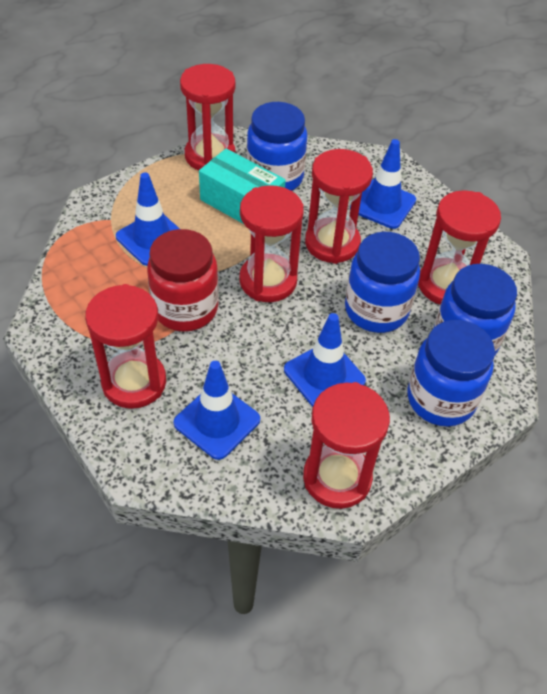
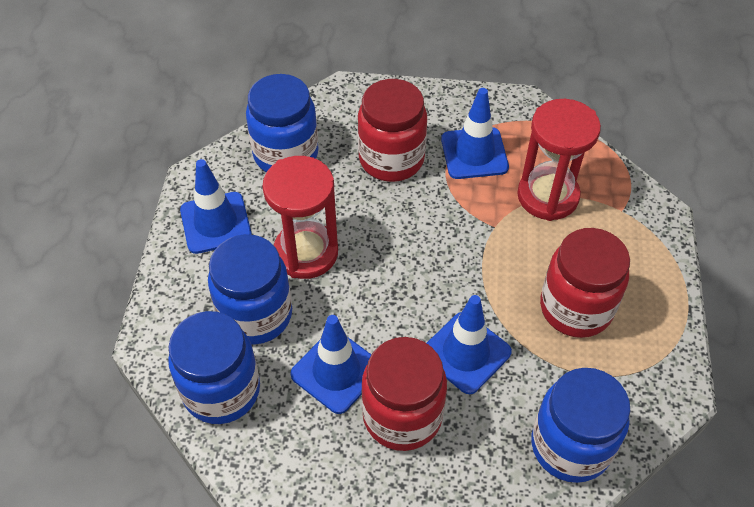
red hourglass: [85,284,166,409] [180,64,236,170] [239,185,304,302] [303,382,390,509] [305,149,373,264] [418,190,501,304] = 6 -> [262,156,338,279] [517,99,601,221] = 2
red jar: [147,229,219,332] = 1 -> [358,79,427,182] [361,337,447,451] [540,228,630,338] = 3
turquoise box: [199,149,286,224] = 1 -> none = 0

